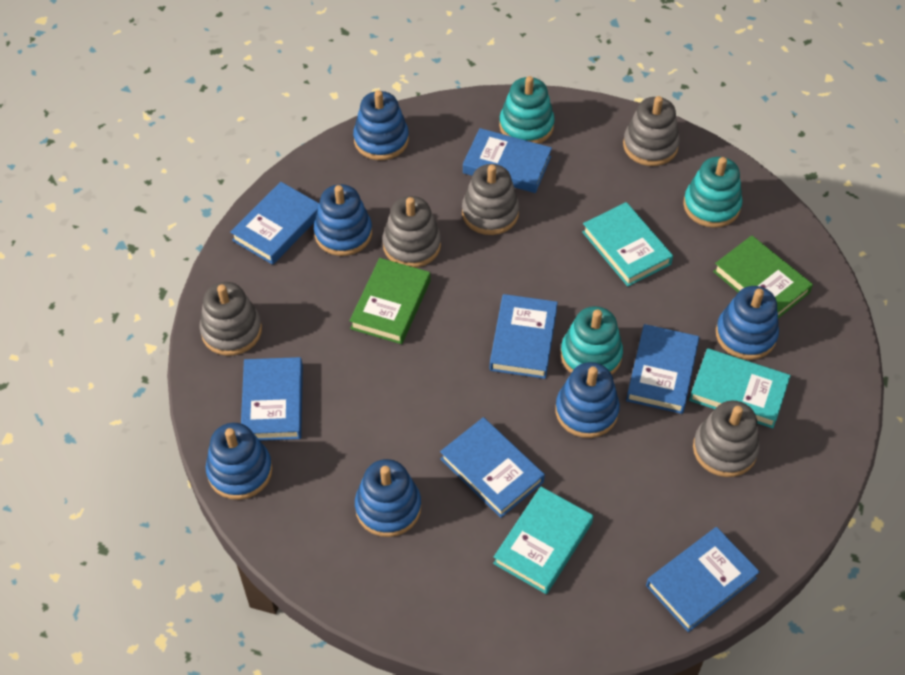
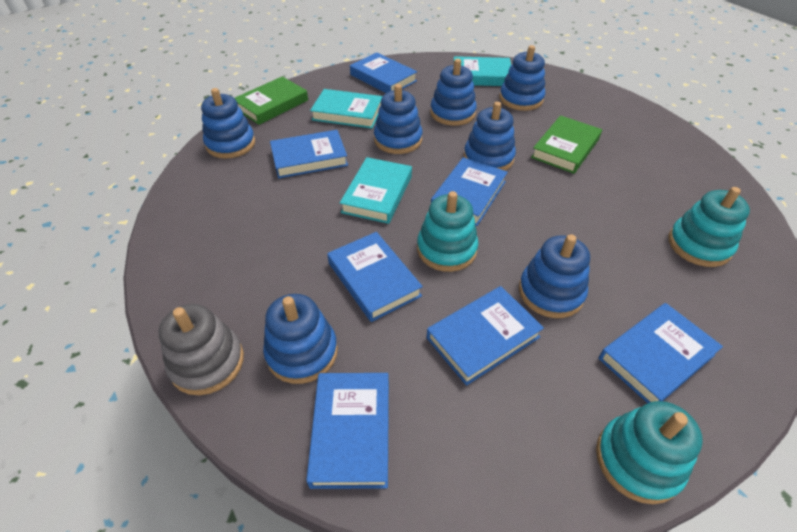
blue stacking toy: [206,423,272,500] [314,184,372,256] [353,90,409,160] [355,459,421,537] [555,362,620,438] [716,286,779,360] = 6 -> [201,88,255,159] [263,294,338,384] [374,84,422,154] [430,59,477,126] [464,102,516,171] [500,45,545,111] [519,234,590,318] = 7
grey stacking toy: [199,282,262,356] [382,196,441,268] [462,164,519,235] [623,96,680,166] [693,401,760,477] = 5 -> [159,304,244,395] = 1

